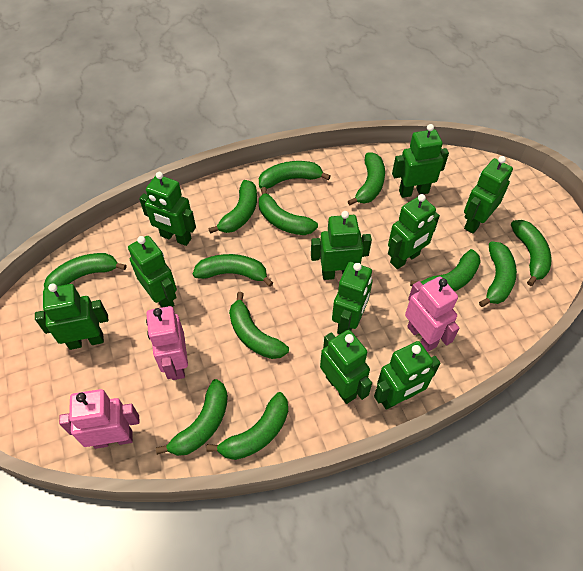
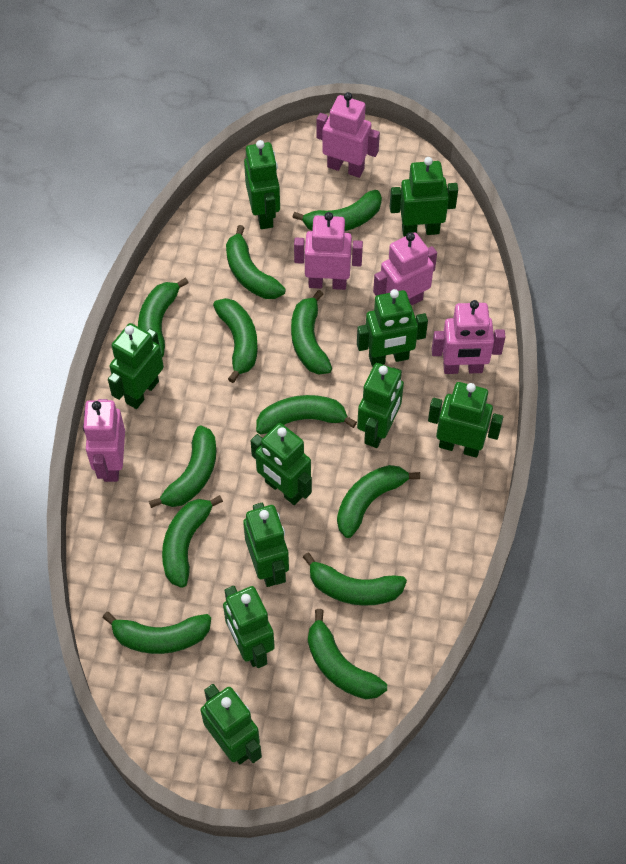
pink robot: [59,389,139,449] [146,306,188,380] [405,276,460,352] = 3 -> [83,399,125,482] [294,212,363,290] [316,92,380,178] [373,232,437,305] [432,300,506,374] = 5

